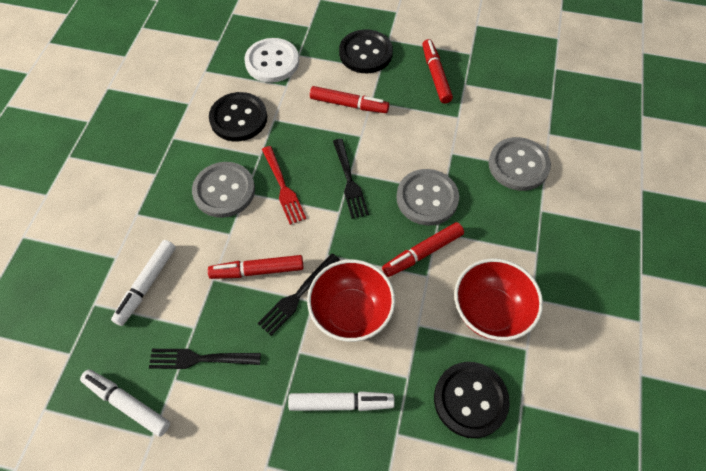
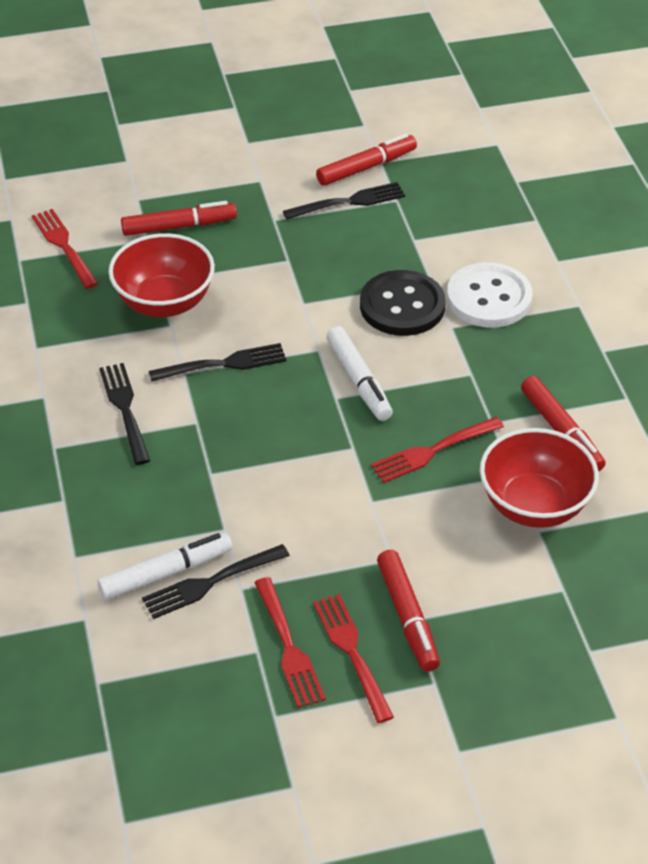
black button: [209,92,267,141] [339,29,393,73] [434,362,510,438] = 3 -> [360,270,446,336] = 1
black fork: [149,349,261,369] [257,253,340,336] [333,139,369,219] = 3 -> [99,363,150,465] [142,544,290,619] [149,343,287,382] [283,182,405,220] = 4
grey button: [192,162,255,218] [396,169,459,225] [488,137,551,191] = 3 -> none = 0
red fork: [262,146,306,225] = 1 -> [32,209,99,289] [254,577,326,708] [313,594,394,723] [371,417,504,483] = 4
white marker: [80,369,170,437] [111,240,176,326] [288,391,395,411] = 3 -> [97,533,232,600] [326,326,393,421] = 2

